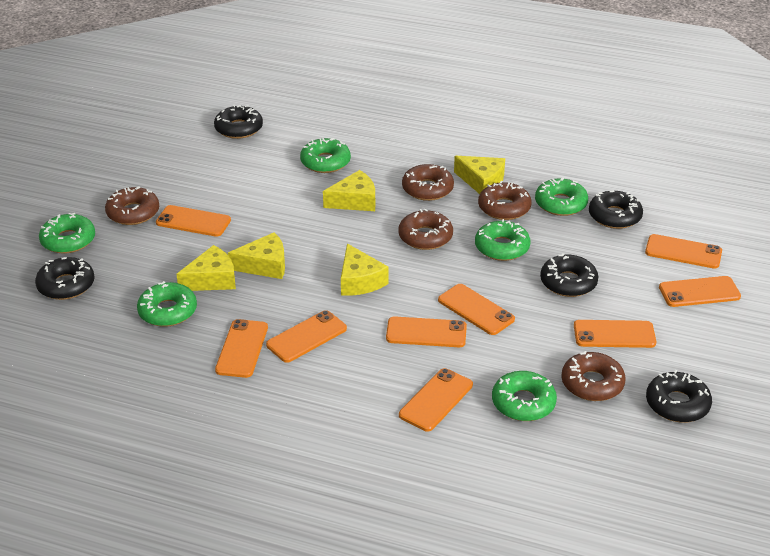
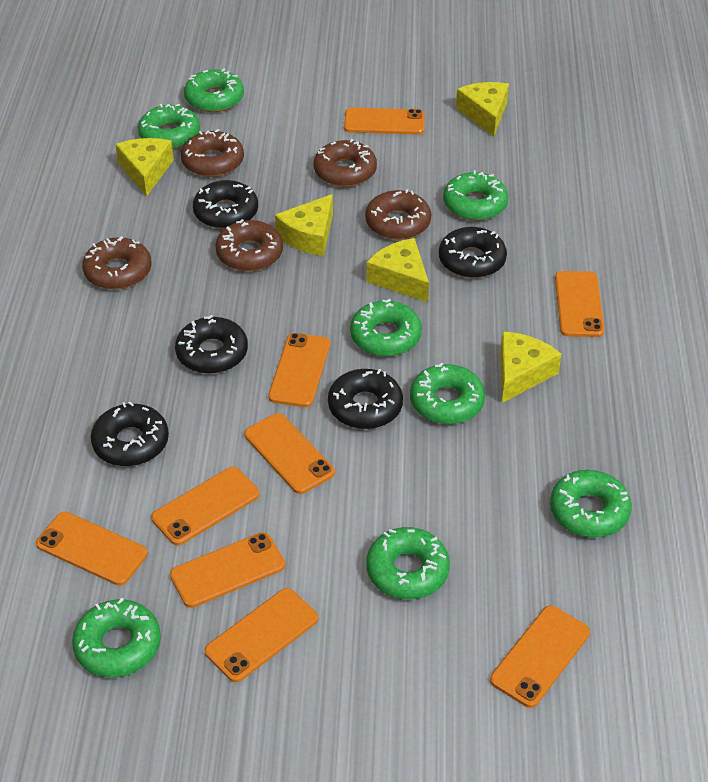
green donut: [39,213,95,254] [137,281,197,327] [300,138,351,173] [475,219,531,261] [492,371,557,421] [535,178,588,216] = 6 -> [72,598,161,678] [138,103,200,149] [184,69,244,112] [350,299,422,356] [366,527,450,599] [410,363,485,424] [443,170,509,221] [550,470,632,538] = 8

